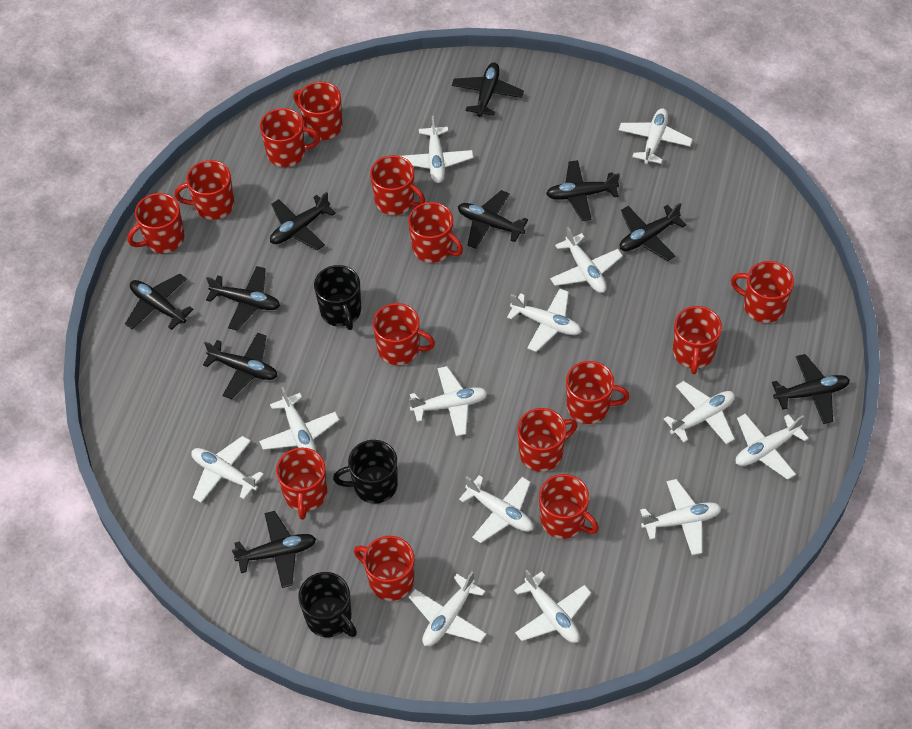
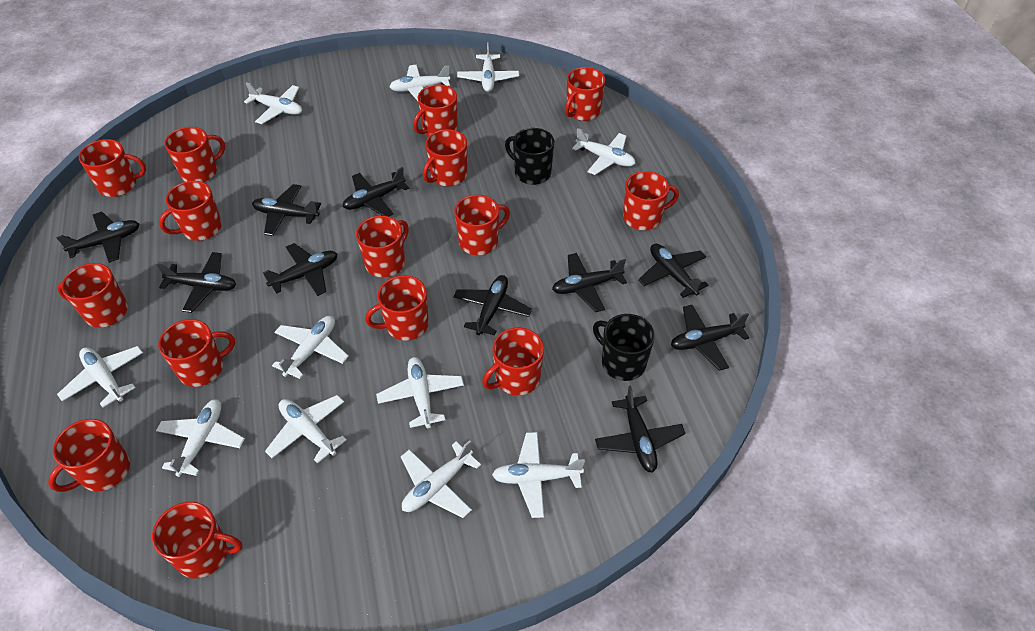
black mug: [298,572,357,637] [314,265,361,330] [333,440,398,504] = 3 -> [505,128,554,185] [593,314,655,381] = 2
red mug: [128,193,185,253] [175,160,234,220] [260,108,320,167] [276,447,327,520] [293,82,342,140] [354,536,414,601] [370,155,425,215] [373,303,435,365] [408,202,463,263] [517,408,577,472] [539,474,599,539] [566,361,630,424] [673,306,722,374] [731,261,794,323] = 14 -> [48,419,130,492] [57,263,128,328] [79,139,146,197] [152,502,243,578] [158,319,235,387] [159,181,222,241] [164,127,225,182] [356,216,409,278] [365,275,429,341] [413,84,458,136] [423,129,467,186] [454,195,510,255] [482,327,544,395] [565,67,605,121] [623,171,679,230] = 15
white plane: [191,436,264,503] [259,387,339,452] [401,116,473,183] [409,366,488,436] [409,572,487,646] [459,475,533,543] [507,289,581,352] [514,570,591,643] [550,227,623,293] [619,108,693,164] [640,479,722,555] [664,381,735,444] [736,413,809,480] = 13 -> [57,346,143,408] [156,399,245,477] [244,82,302,124] [265,395,347,464] [272,316,349,379] [376,357,464,428] [390,65,450,101] [401,440,481,518] [457,42,519,92] [492,432,585,518] [572,128,636,175] = 11

